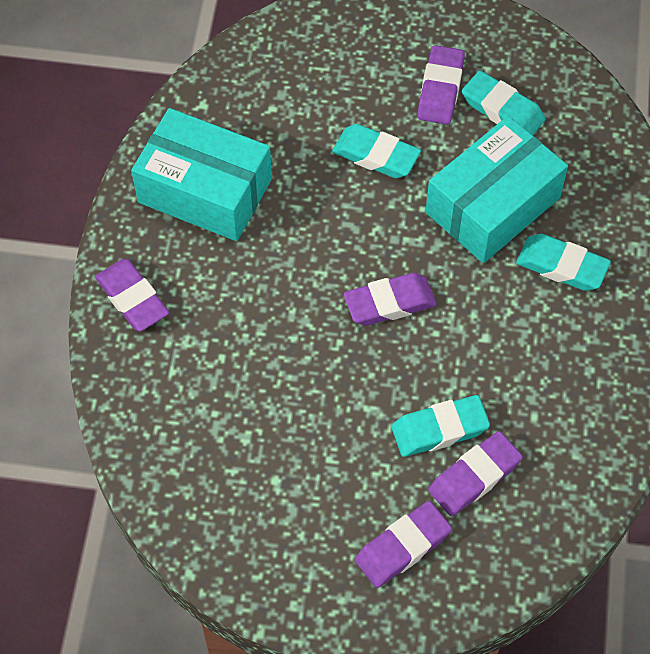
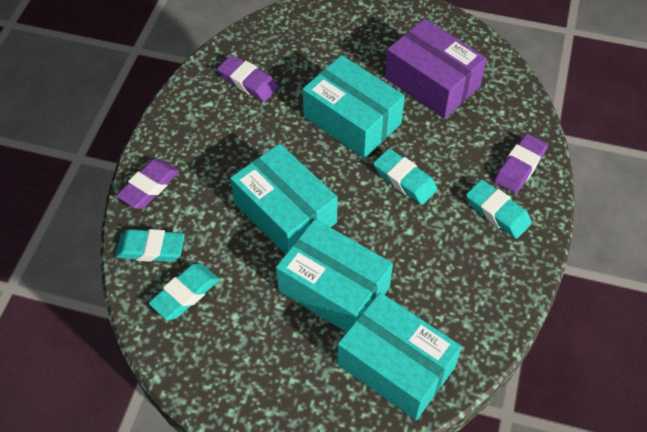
purple box: none = 0 -> [385,18,487,119] = 1
purple eraser: [95,259,169,331] [344,273,437,326] [355,501,452,588] [417,45,465,125] [428,431,523,516] = 5 -> [116,159,179,209] [217,55,278,102] [494,134,548,193] = 3
turquoise box: [131,108,272,241] [426,116,568,263] = 2 -> [230,143,338,255] [276,219,393,332] [302,55,405,158] [337,292,462,420] = 4

